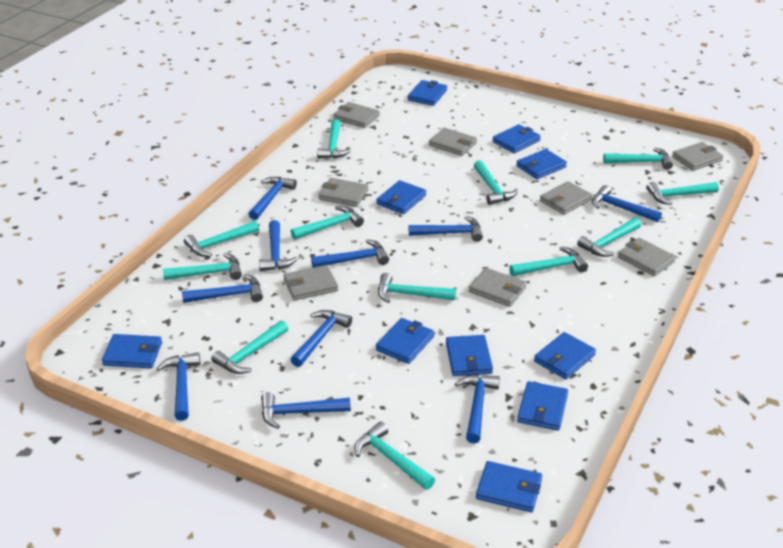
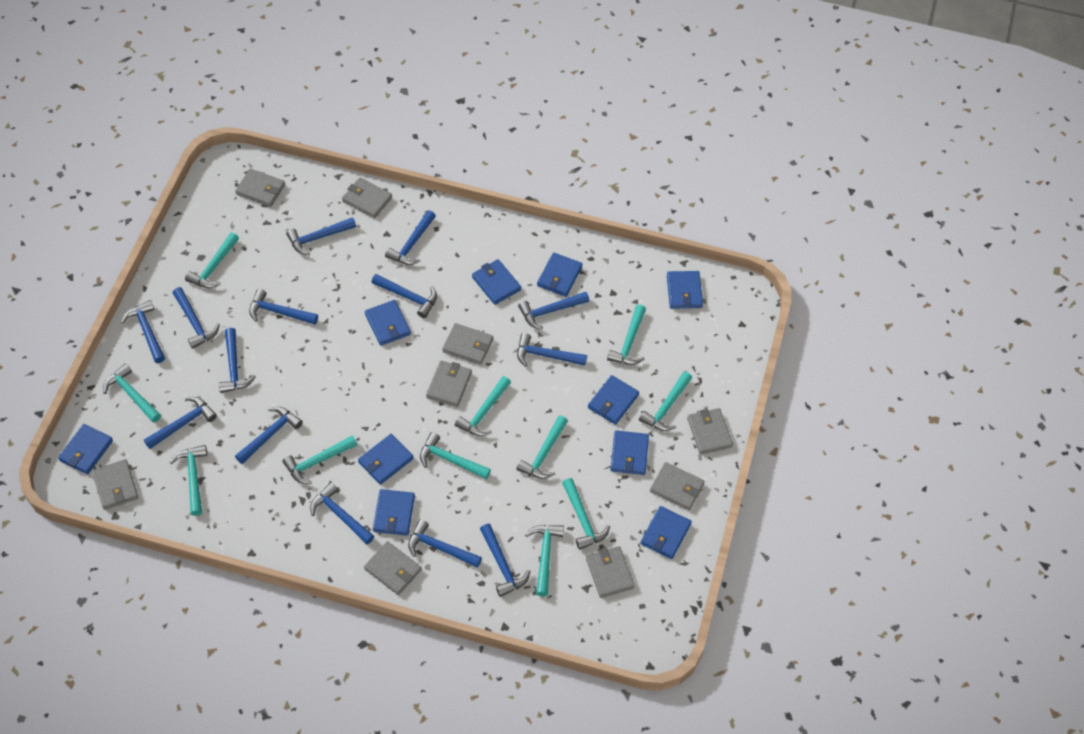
blue hammer: [156,352,200,421] [182,274,263,303] [249,177,297,220] [259,220,298,271] [261,392,351,429] [290,310,352,367] [311,239,389,267] [409,216,483,242] [455,375,500,443] [592,185,662,222] = 10 -> [121,300,165,363] [144,397,217,449] [173,287,220,349] [219,328,255,393] [235,407,303,464] [249,289,318,325] [286,217,356,255] [310,482,374,544] [371,274,437,318] [385,210,436,265] [408,519,482,568] [480,524,530,597] [517,333,587,367] [518,292,589,329] = 14
grey wallet: [284,265,338,301] [318,178,368,207] [333,102,380,128] [429,128,477,156] [469,268,527,307] [540,181,592,215] [618,238,676,276] [672,142,723,171] = 8 -> [92,459,139,510] [235,169,285,207] [342,177,392,218] [364,541,422,595] [426,361,472,407] [442,323,493,365] [586,546,635,598] [650,462,705,510] [687,408,733,455] = 9
turquoise hammer: [163,253,242,280] [184,221,259,257] [211,321,288,374] [291,206,364,240] [317,119,351,159] [354,422,435,490] [378,273,456,303] [474,160,518,205] [509,247,588,276] [577,217,641,257] [603,147,673,170] [646,182,719,205] = 12 -> [103,363,161,423] [169,445,207,516] [185,232,239,288] [282,435,357,484] [420,432,491,479] [455,376,511,436] [516,415,568,479] [525,525,564,597] [562,478,610,550] [607,305,646,365] [639,372,692,431] = 11

